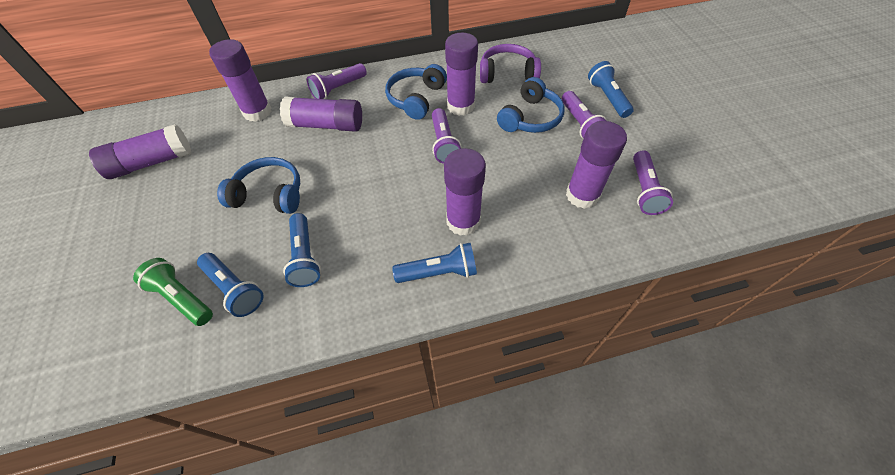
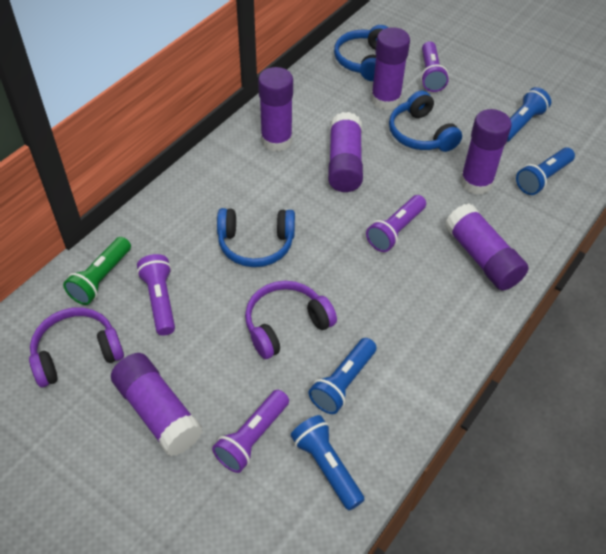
purple headphones: [480,44,541,83] = 1 -> [29,307,124,387] [245,281,337,359] = 2

